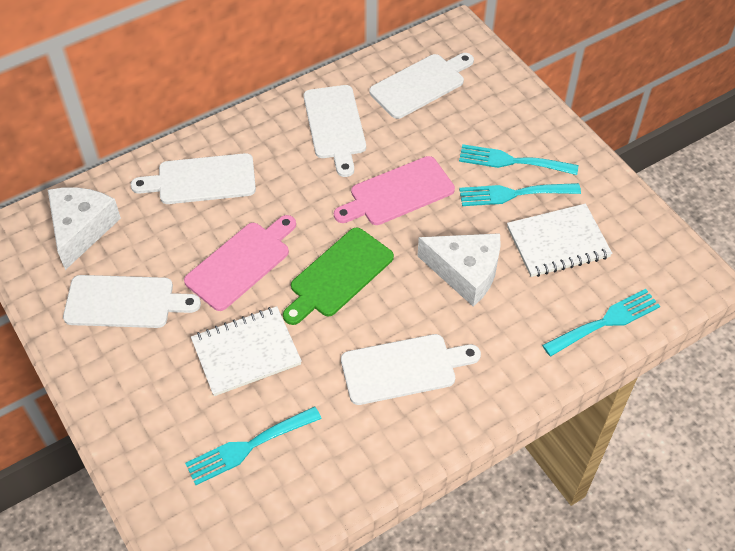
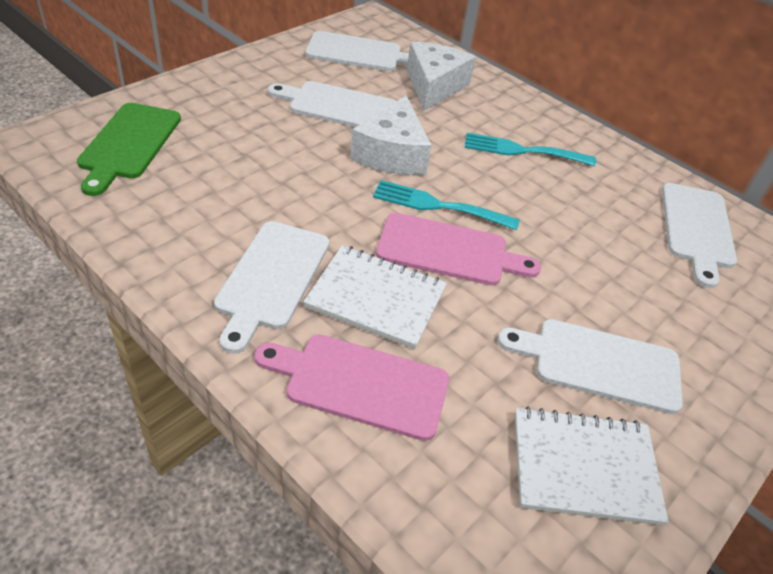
turquoise fork: [185,406,322,485] [459,144,578,175] [459,183,581,206] [542,289,660,357] = 4 -> [373,180,520,230] [465,133,596,166] = 2

